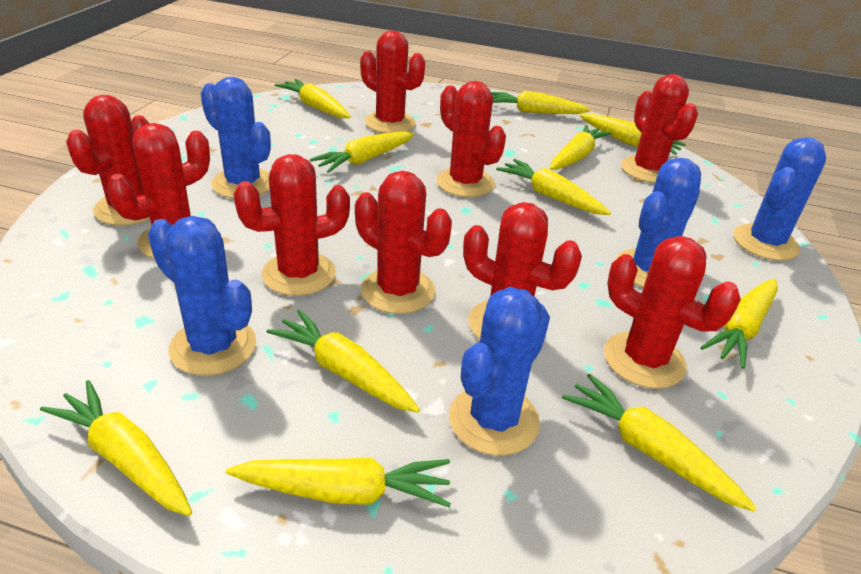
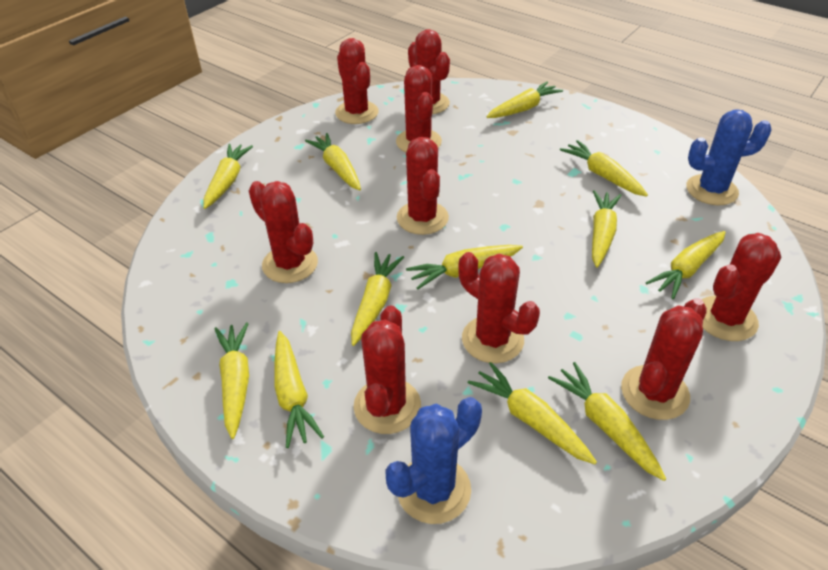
blue cactus: [148,216,256,376] [200,77,271,198] [449,287,550,456] [616,158,701,287] [734,137,826,261] = 5 -> [385,397,482,524] [686,109,772,205] = 2
yellow carrot: [40,380,192,516] [226,457,451,507] [267,309,420,413] [275,79,351,118] [310,131,415,173] [491,91,590,114] [496,159,611,215] [550,125,612,170] [562,374,756,512] [580,114,686,155] [701,278,778,369] = 11 -> [203,144,253,209] [214,322,249,439] [274,331,324,448] [305,133,361,190] [351,252,404,346] [406,245,523,289] [468,362,597,464] [486,82,563,118] [548,362,666,481] [560,140,648,197] [592,190,621,268] [646,231,726,299] = 12

